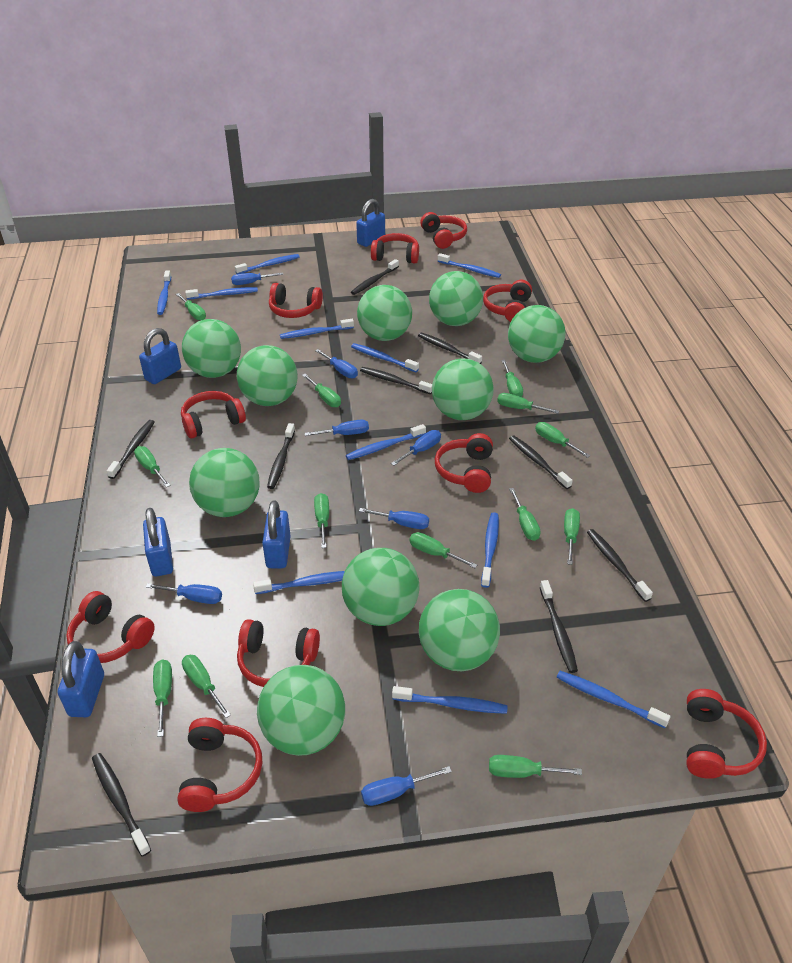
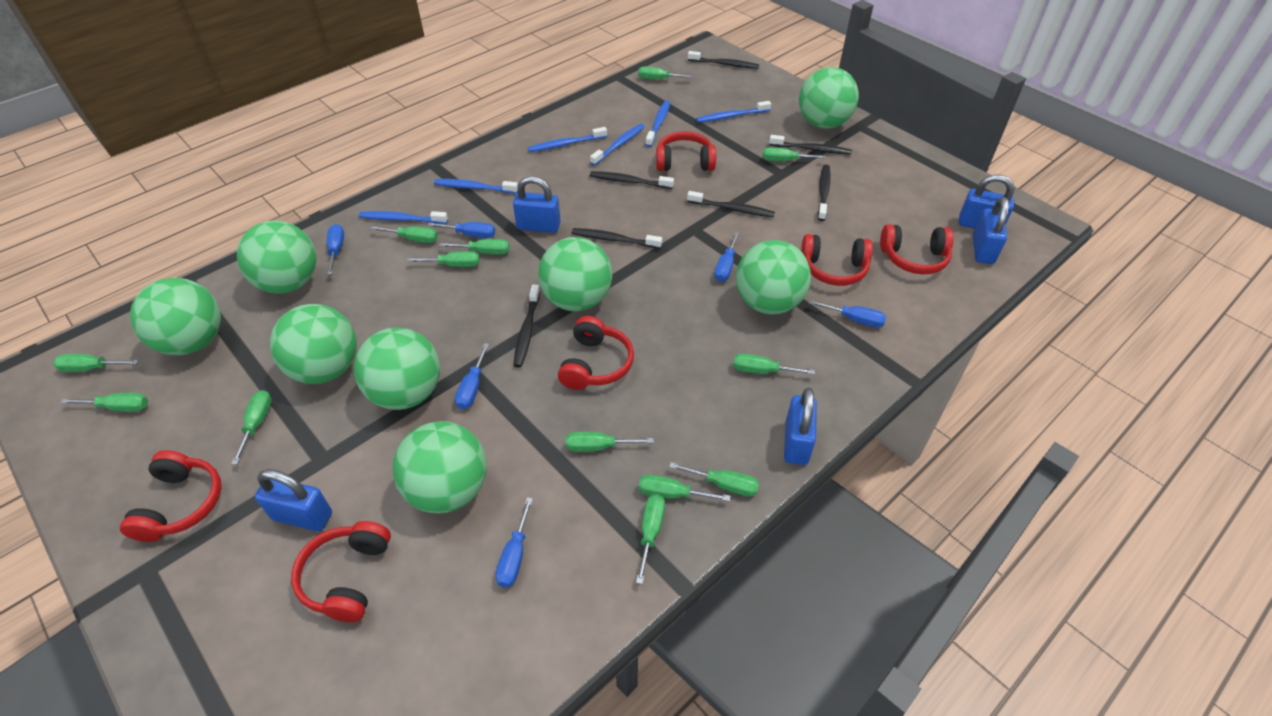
black toothbrush: [92,753,151,857] [107,420,155,479] [267,423,295,489] [351,259,399,295] [360,367,432,394] [418,332,482,364] [509,435,573,489] [540,580,578,673] [587,529,653,602] = 9 -> [513,284,540,368] [572,228,662,249] [590,171,674,189] [687,191,775,217] [688,51,759,69] [769,135,852,155] [818,165,831,221] = 7
blue screwdriver: [146,583,222,604] [231,273,284,285] [304,420,369,436] [315,349,358,378] [359,508,429,529] [361,766,452,806] [391,430,441,466] = 7 -> [327,224,344,275] [427,222,495,238] [455,343,489,409] [496,497,533,587] [714,232,739,282] [809,300,886,327] = 6
blue toothbrush: [157,270,171,315] [185,287,258,300] [235,254,299,274] [253,571,345,594] [280,319,354,339] [346,424,426,460] [351,343,419,372] [392,686,508,714] [438,253,501,278] [481,512,499,588] [557,671,670,728] = 11 -> [359,211,448,224] [434,179,518,194] [528,127,607,152] [590,124,645,166] [646,100,670,147] [696,101,771,123] = 6
green ball: [182,319,241,378] [189,448,260,517] [237,345,298,406] [257,665,345,756] [342,548,419,626] [357,285,412,341] [419,589,500,671] [429,271,483,326] [432,358,494,420] [508,305,566,363] = 10 -> [130,278,221,355] [237,221,317,294] [270,304,357,384] [354,327,440,410] [393,421,487,514] [538,237,612,311] [736,240,811,314] [799,67,859,129] = 8
red headphones: [66,591,155,663] [177,718,262,812] [181,391,246,438] [237,619,320,687] [269,283,323,318] [371,233,419,264] [420,212,467,249] [435,433,493,493] [483,280,532,322] [686,689,767,779] = 10 -> [120,450,222,542] [291,521,391,622] [558,316,634,390] [656,131,716,171] [801,234,873,286] [880,224,954,274] = 6

